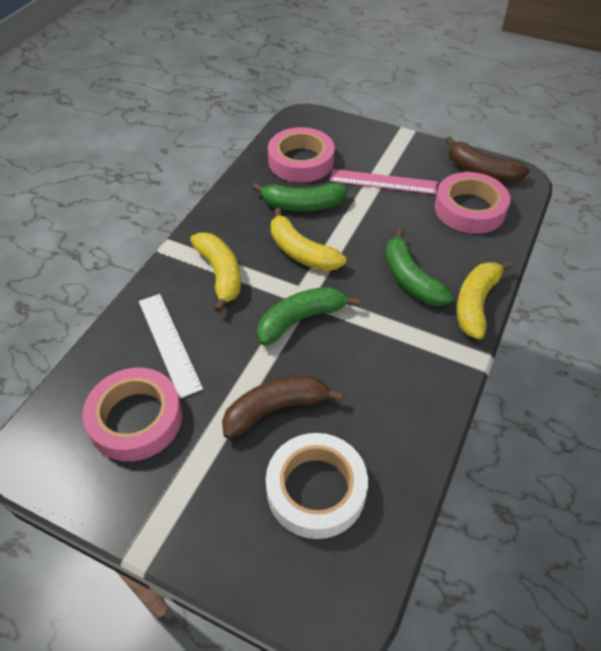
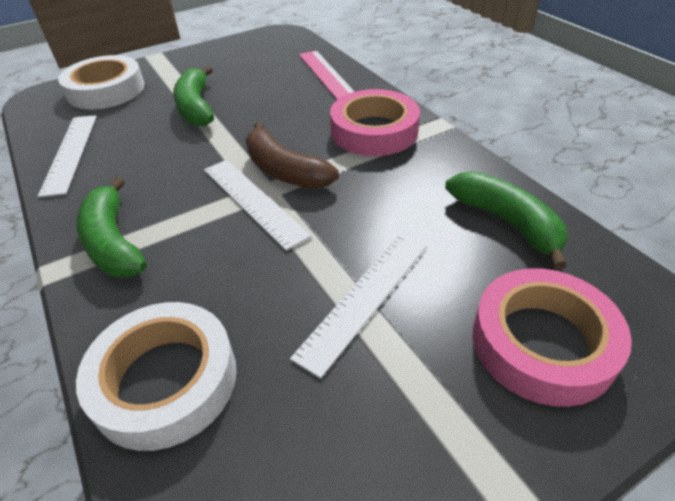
brown banana: [222,376,343,439] [445,136,529,182] = 2 -> [246,122,339,189] = 1
pink tape: [83,368,182,461] [268,127,334,183] [435,172,511,234] = 3 -> [330,89,420,156] [473,268,632,407] = 2
white ruler: [139,294,203,399] = 1 -> [38,115,97,197] [204,160,311,251] [290,234,427,379] = 3
white tape: [266,433,368,539] = 1 -> [58,55,145,109] [76,302,237,451] = 2
yellow banana: [190,233,241,313] [271,208,346,271] [457,261,513,340] = 3 -> none = 0

